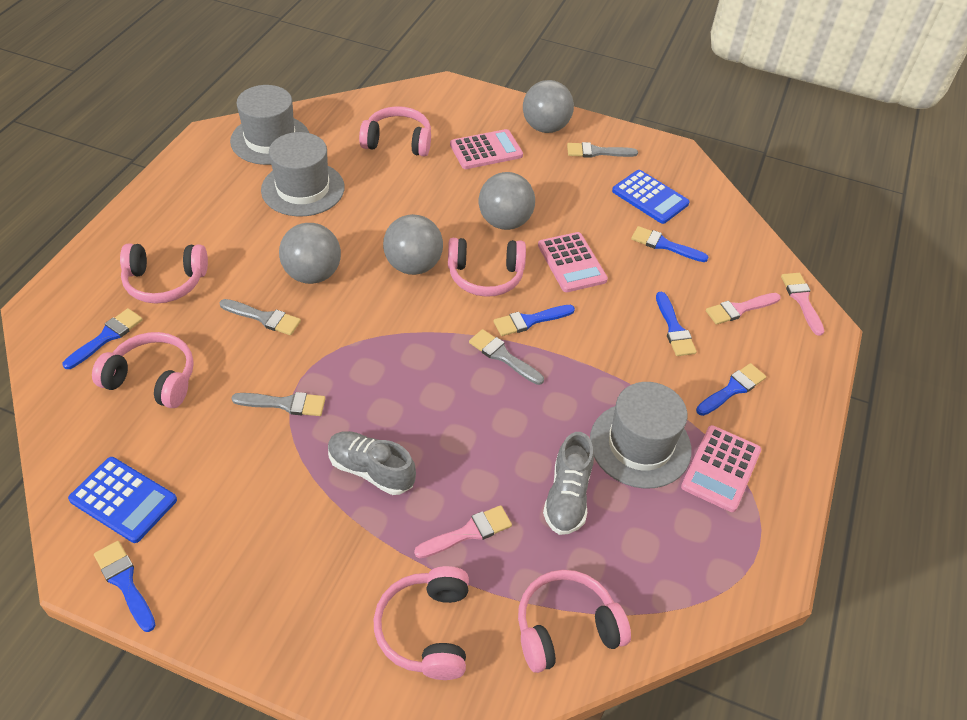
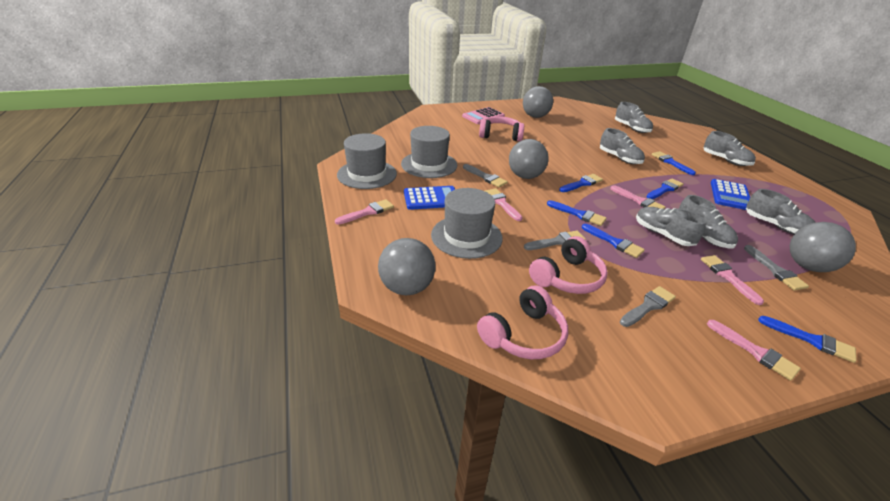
grey shoe: [328,431,416,495] [543,432,594,535] = 2 -> [600,128,645,164] [615,102,653,133] [636,207,706,246] [679,195,738,248] [704,131,756,166] [746,189,816,234] = 6
pink brush: [414,505,512,558] [706,293,781,325] [781,273,824,336] = 3 -> [335,199,394,225] [485,188,523,221] [610,185,665,209] [701,255,764,305] [707,320,801,381] = 5
pink calculator: [450,129,523,169] [538,232,608,292] [681,425,761,512] = 3 -> [462,107,505,124] = 1
pink headphones: [92,332,194,408] [120,243,208,304] [359,106,431,157] [374,566,469,680] [448,238,526,297] [518,570,631,673] = 6 -> [477,285,568,359] [479,116,524,141] [529,236,608,294] = 3

